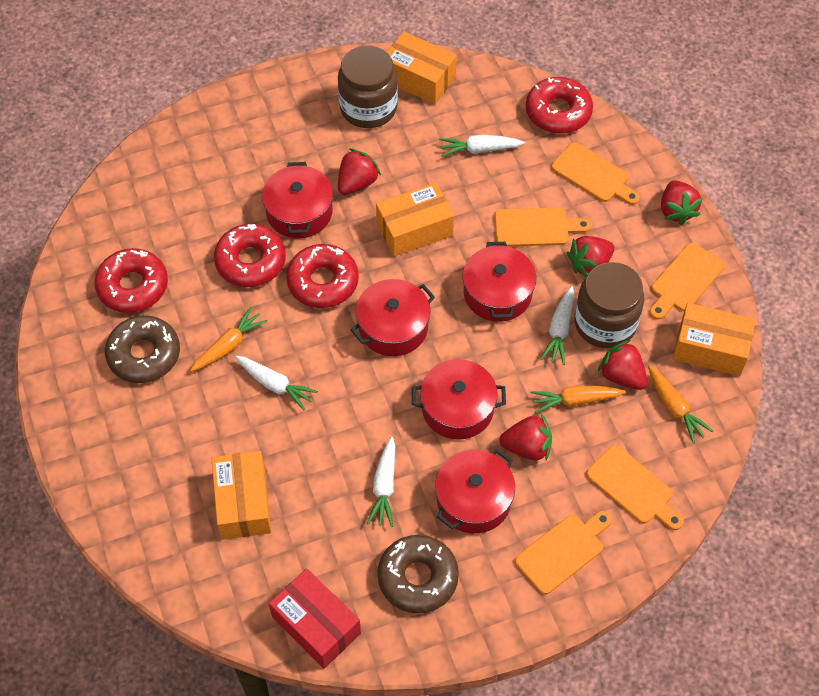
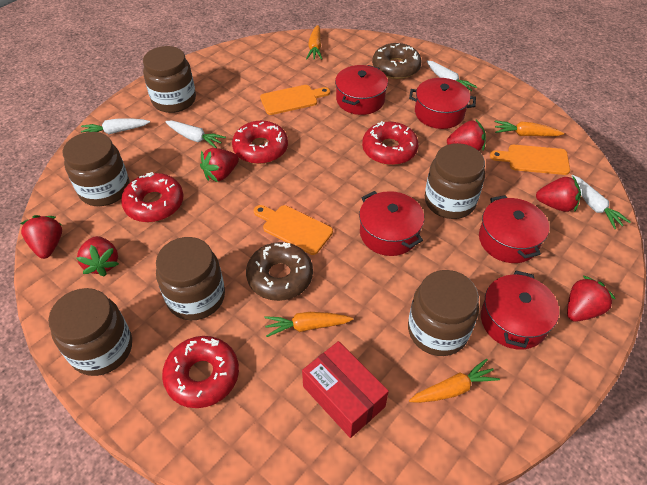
brown jar: [338,45,398,128] [574,262,644,349] = 2 -> [48,288,132,376] [63,132,130,206] [143,46,196,113] [156,237,225,320] [408,270,479,356] [425,143,485,219] = 6
orange box: [211,451,271,540] [376,182,454,257] [387,31,457,104] [673,303,756,376] = 4 -> none = 0
orange carrot: [190,307,268,372] [531,385,625,414] [648,365,713,443] = 3 -> [265,312,353,337] [306,25,322,60] [409,359,500,403] [495,121,564,136] = 4
orange cutting board: [495,207,591,247] [515,511,612,595] [551,142,640,205] [586,445,684,530] [650,243,725,320] = 5 -> [254,205,333,255] [260,85,330,115] [490,145,570,175] = 3
red strawberry: [338,148,381,195] [500,414,552,460] [567,236,614,277] [598,340,647,390] [661,180,703,225] = 5 -> [20,215,62,259] [76,236,119,277] [200,148,239,182] [447,120,486,151] [536,176,581,212] [567,275,615,322] = 6

